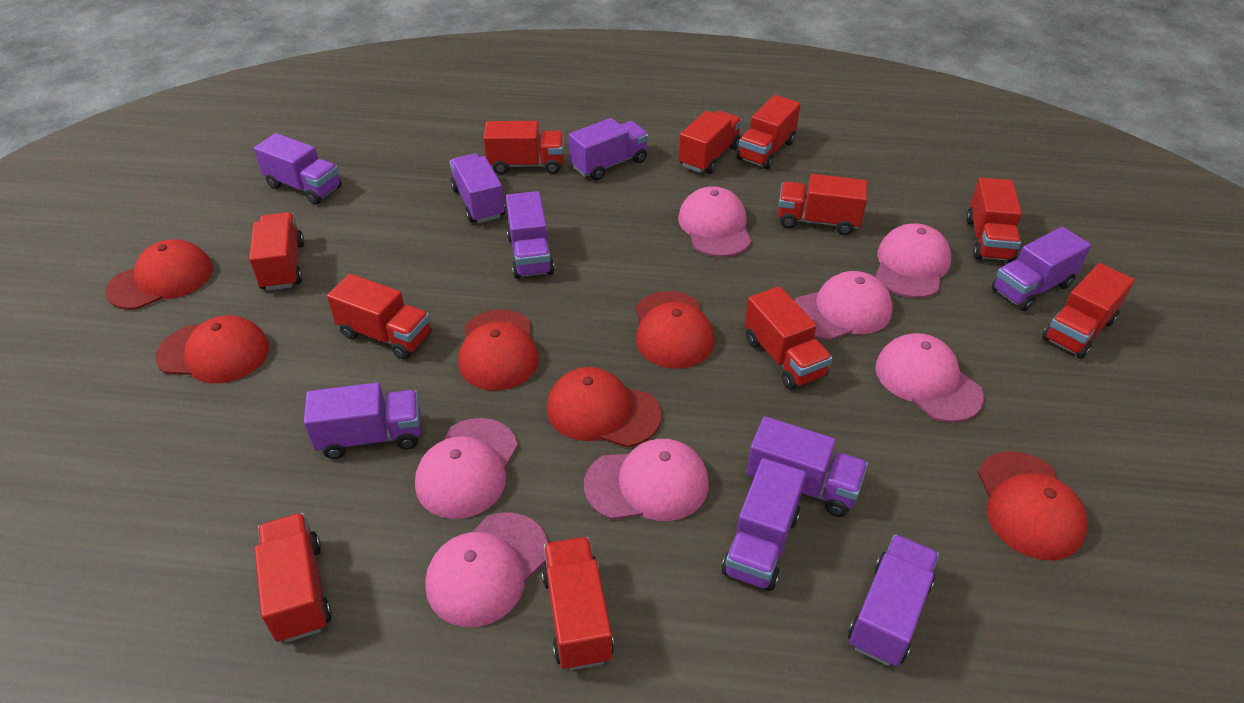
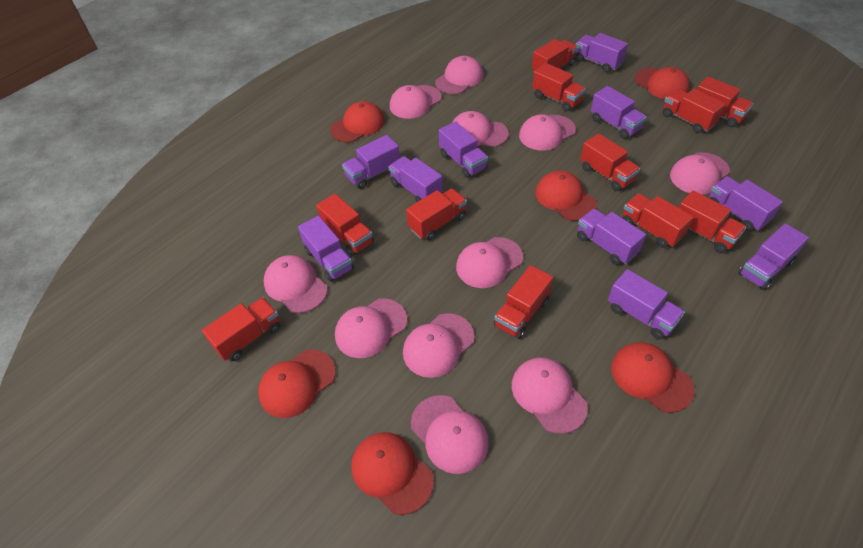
pink cap: [415,418,518,519] [425,512,548,627] [584,439,709,521] [678,186,752,257] [794,271,893,341] [875,333,984,422] [876,223,951,298] = 7 -> [264,255,327,313] [335,298,407,358] [390,85,441,119] [403,313,474,378] [411,395,489,474] [435,56,483,94] [452,111,509,147] [456,237,523,288] [512,357,588,434] [519,114,576,151] [670,152,730,194] = 11
purple truck: [254,133,342,204] [304,382,421,459] [449,153,505,223] [506,191,555,279] [569,118,649,181] [722,458,806,591] [747,416,868,517] [848,534,939,666] [992,227,1091,311] = 9 -> [298,216,354,282] [342,135,400,189] [389,156,443,202] [439,121,488,178] [575,33,628,72] [577,209,646,265] [591,86,647,139] [608,269,685,340] [709,176,783,231] [738,223,809,290] = 10

